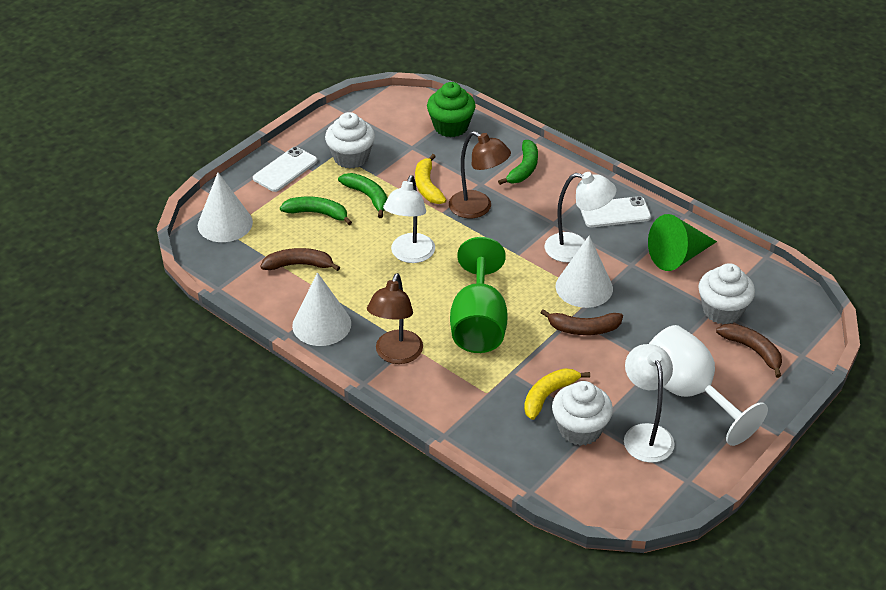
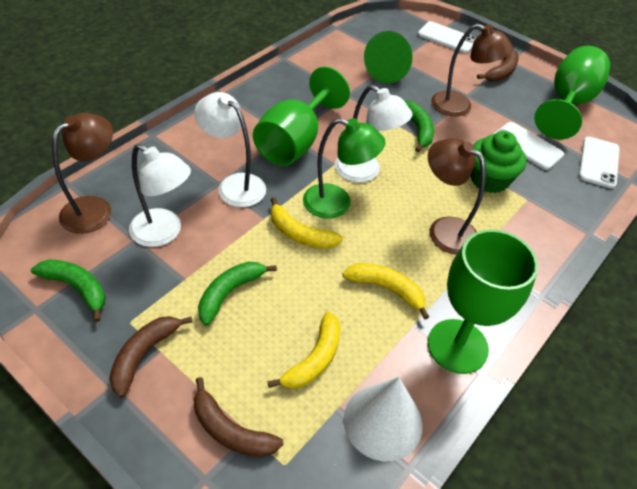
brown lamp: [367,273,423,364] [449,131,511,219] = 2 -> [52,113,113,234] [428,138,486,254] [431,24,513,117] = 3
green goblet: [450,237,508,353] = 1 -> [253,67,350,166] [428,229,538,374] [534,46,610,139] = 3
green lamp: none = 0 -> [303,118,386,219] = 1
white cone: [198,173,253,242] [292,272,351,346] [556,236,613,308] = 3 -> [344,377,423,461] = 1
white cupcake: [325,112,375,169] [552,381,613,446] [698,263,755,324] = 3 -> none = 0
white goblet: [649,325,768,446] = 1 -> none = 0
white phone: [253,147,318,192] [580,196,651,227] = 2 -> [418,21,476,53] [494,122,564,170] [579,137,620,189] = 3
yellow banana: [415,154,446,204] [524,368,590,420] = 2 -> [267,312,340,389] [271,197,343,249] [343,263,429,320] = 3

